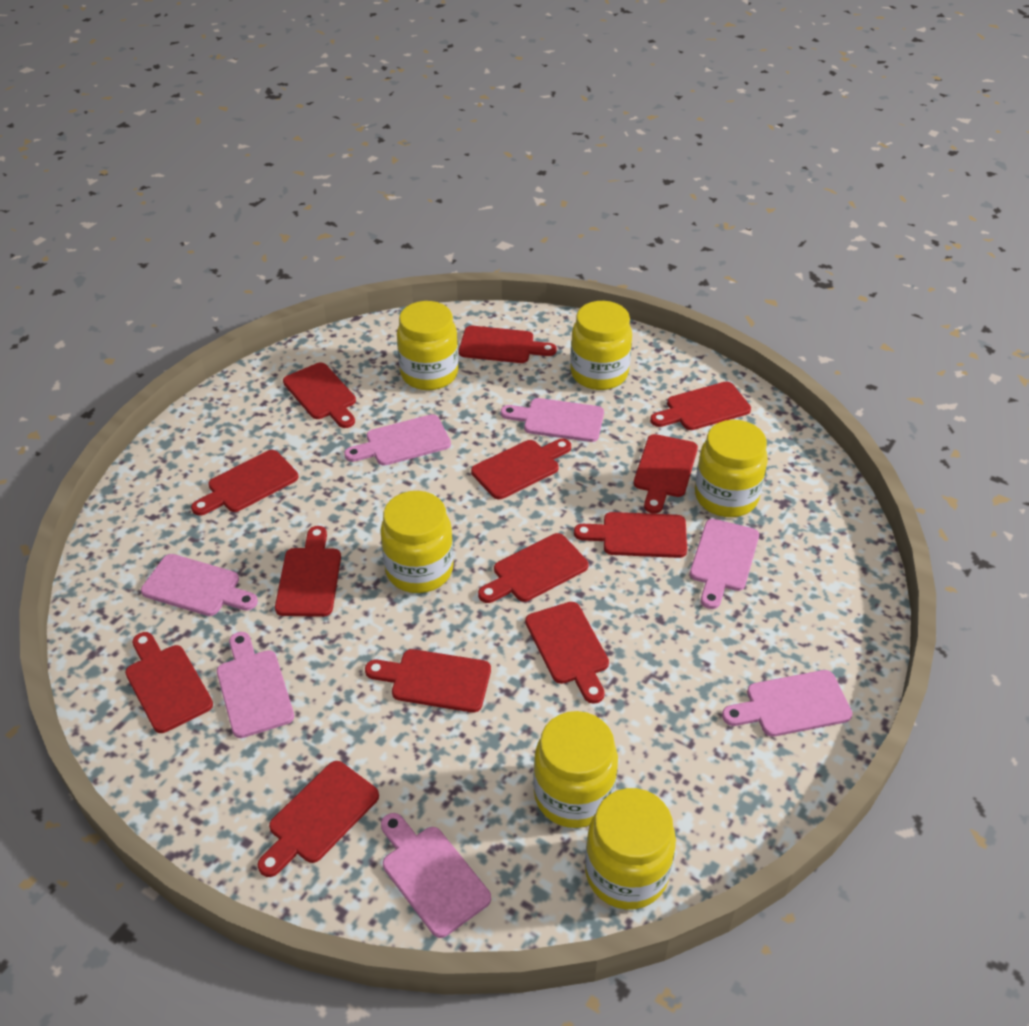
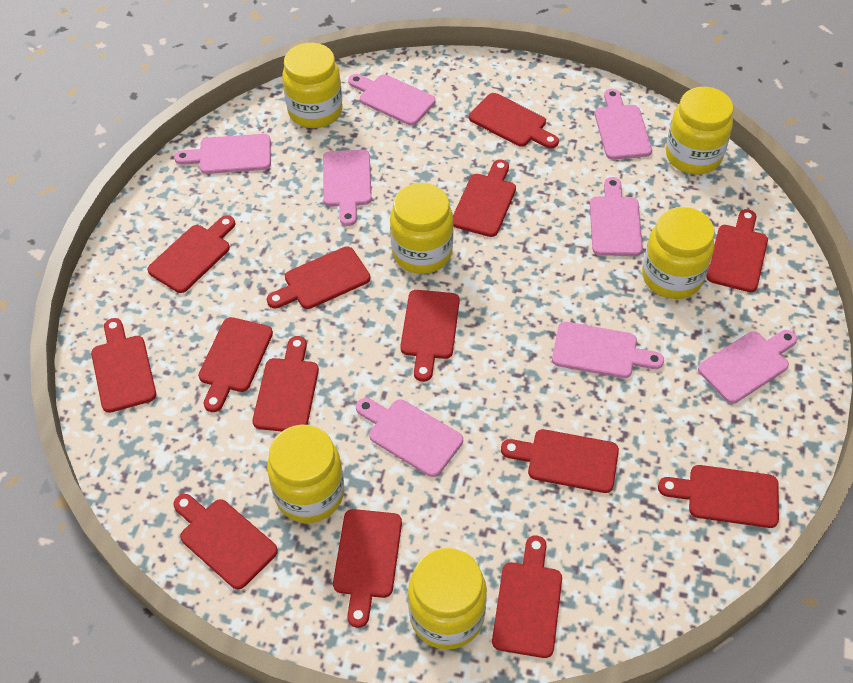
pink cutting board: [141,554,258,616] [217,632,294,738] [344,414,451,466] [381,813,491,938] [501,398,604,442] [690,519,759,609] [722,670,853,737] = 7 -> [174,134,271,174] [323,150,372,226] [348,74,435,126] [356,398,463,477] [552,322,664,378] [590,177,643,256] [595,89,652,160] [698,330,797,403] = 8
red cutting board: [125,632,213,733] [191,450,298,516] [257,761,379,877] [275,526,341,617] [283,363,356,428] [365,649,491,712] [459,326,557,363] [471,439,571,499] [478,533,588,603] [525,602,609,704] [574,512,687,558] [634,434,698,514] [650,381,751,430] = 13 -> [91,318,156,413] [147,215,235,293] [173,494,278,590] [198,317,273,412] [253,336,319,431] [267,246,370,309] [333,509,402,628] [400,290,460,382] [453,160,516,237] [469,93,559,148] [492,536,562,658] [501,429,619,493] [658,465,779,528] [706,209,768,292] = 14

